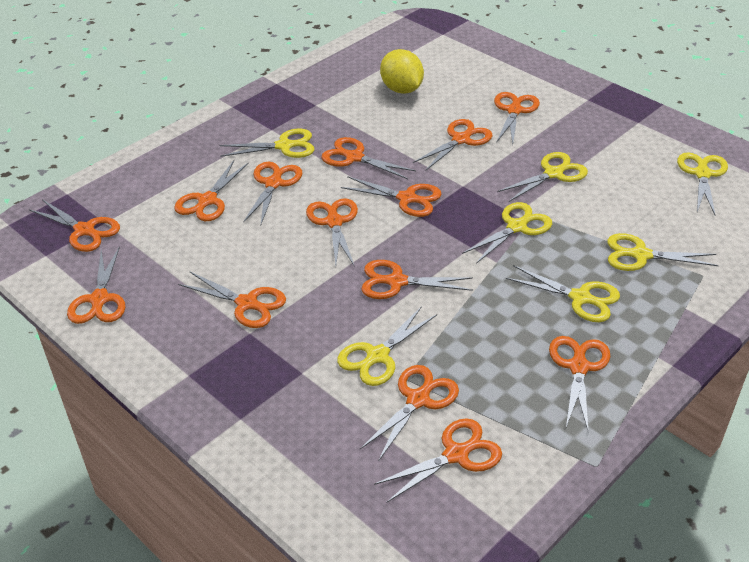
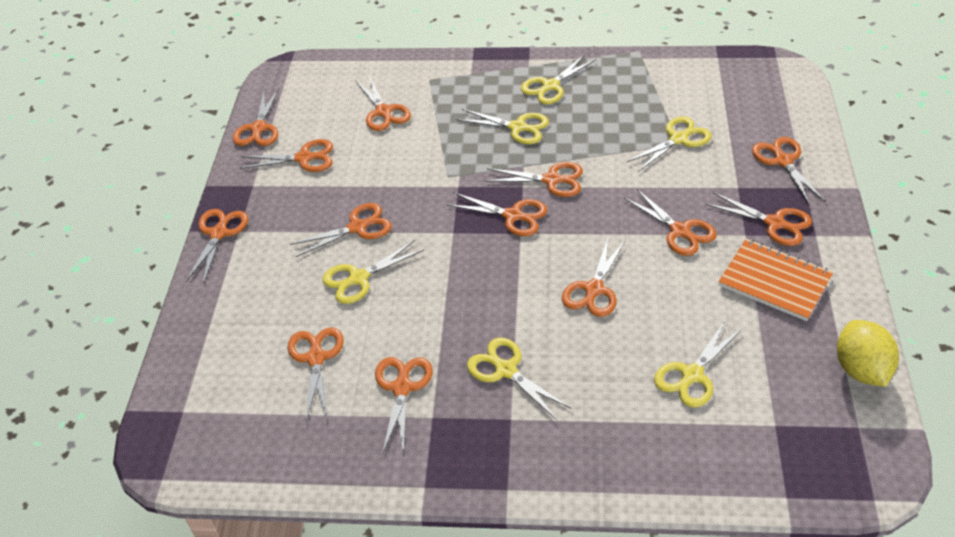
orange notebook: none = 0 -> [718,239,833,321] = 1
orange scissors: [29,199,120,252] [67,246,125,324] [174,160,249,221] [178,272,286,328] [243,162,303,226] [306,198,358,267] [321,137,416,179] [341,176,442,217] [360,365,459,461] [361,260,473,299] [374,418,502,502] [413,119,492,170] [494,92,540,145] [549,336,610,430] = 14 -> [186,209,248,285] [232,88,279,146] [240,139,333,172] [288,327,344,422] [290,203,392,257] [355,75,411,131] [375,357,433,455] [447,192,547,236] [485,162,583,197] [562,238,626,317] [624,189,717,256] [706,192,812,246] [752,137,825,205] = 13
yellow scissors: [219,128,315,158] [337,306,437,386] [462,202,552,264] [497,152,588,202] [506,265,620,322] [607,233,719,271] [677,152,728,216] = 7 -> [322,240,424,304] [457,109,549,144] [467,338,571,420] [521,54,596,104] [627,116,712,172] [654,321,743,408] = 6

